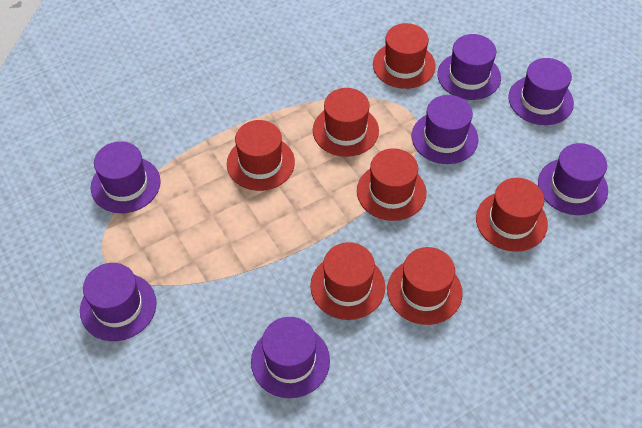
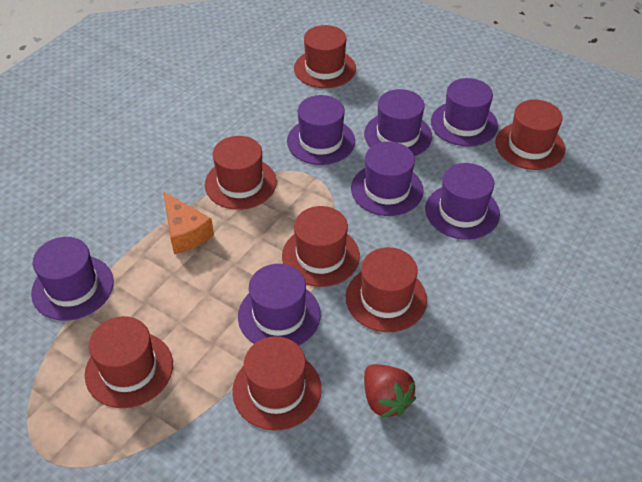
orange cheese: none = 0 -> [163,191,214,254] = 1
red strawberry: none = 0 -> [364,364,416,418] = 1

